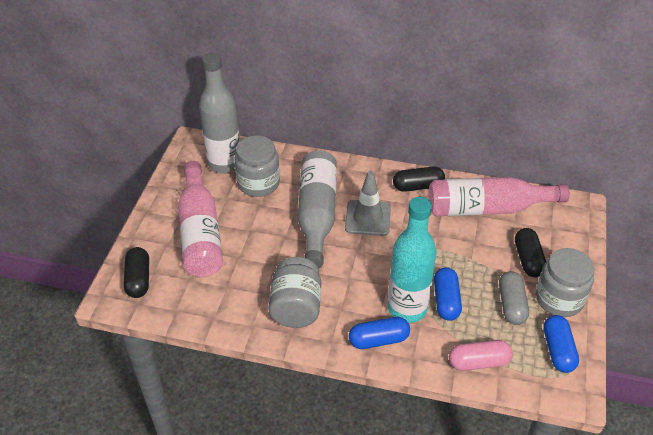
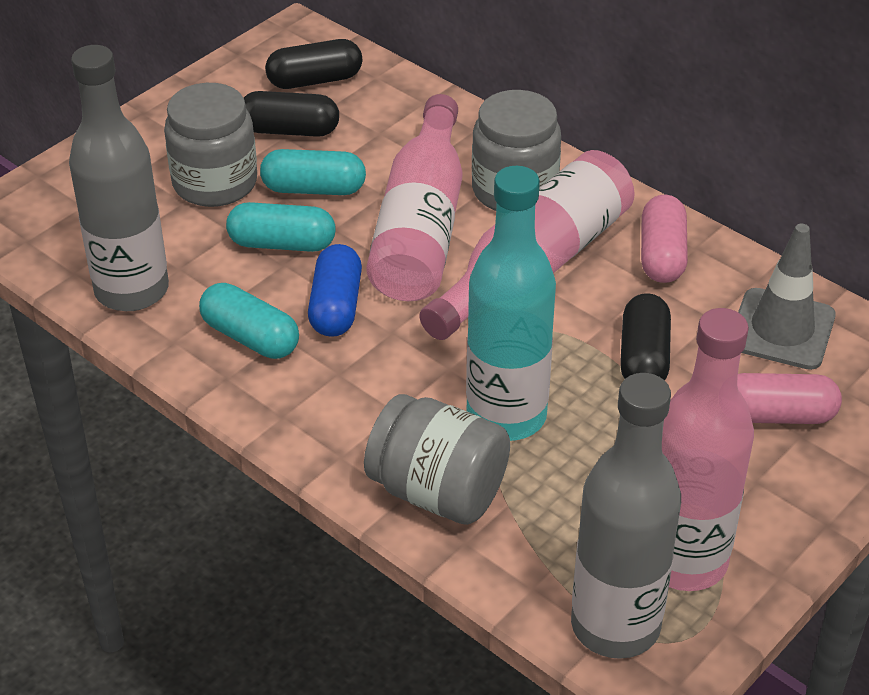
blue capsule: [349,317,410,349] [434,267,462,321] [543,315,579,373] = 3 -> [308,244,362,337] = 1
grey capsule: [499,271,529,325] = 1 -> none = 0
pink bottle: [178,161,223,277] [429,177,570,216] = 2 -> [366,94,462,301] [419,150,635,340] [662,308,754,591] = 3
pink capsule: [449,340,513,371] = 1 -> [641,195,688,283] [737,373,842,424] = 2
turquoise capsule: none = 0 -> [199,283,299,359] [226,202,335,252] [260,149,366,195] = 3

